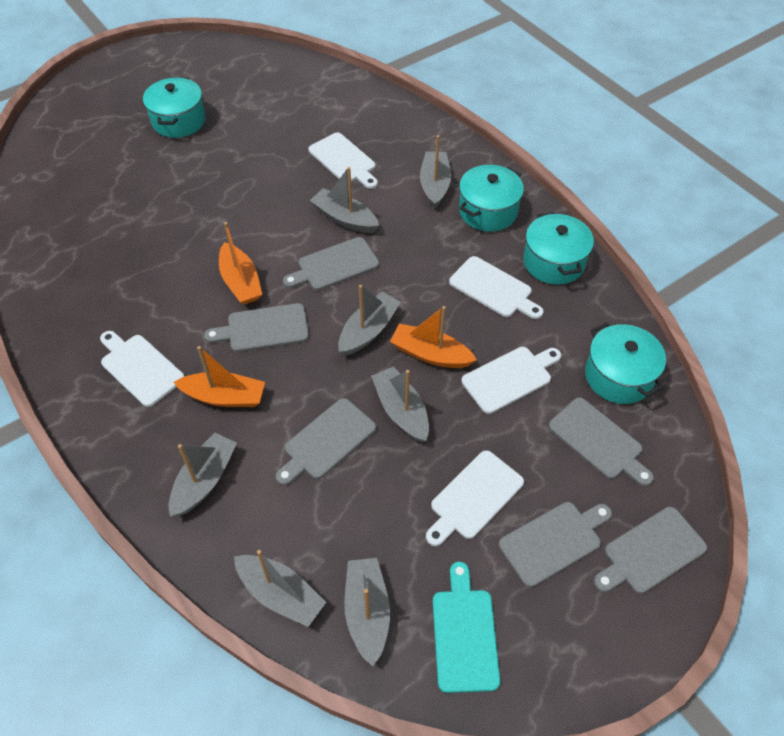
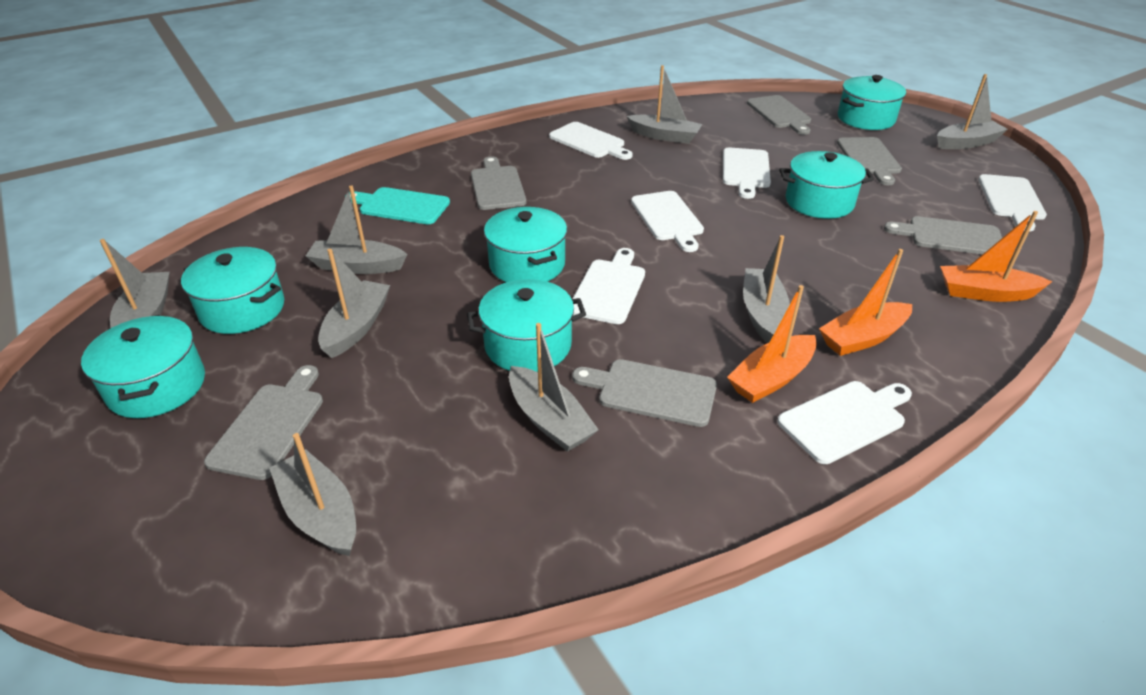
grey boat: [169,433,237,517] [234,550,326,627] [310,167,379,233] [338,285,401,356] [344,558,390,666] [371,366,429,442] [420,135,451,209] = 7 -> [100,239,170,328] [269,433,356,556] [306,185,407,274] [318,249,390,358] [509,323,599,452] [627,65,702,144] [743,235,790,343] [937,74,1008,149] = 8
turquoise pot: [143,77,206,138] [459,165,524,232] [523,212,594,285] [585,322,666,404] = 4 -> [81,315,205,418] [181,247,284,334] [467,279,586,372] [484,207,567,282] [779,151,874,219] [838,75,906,130] = 6
white cutting board: [100,331,185,407] [308,132,378,189] [426,450,524,546] [449,256,544,319] [461,347,561,414] = 5 -> [549,122,633,160] [572,248,645,324] [631,191,704,252] [723,148,771,199] [777,381,912,464] [978,174,1047,232] = 6

